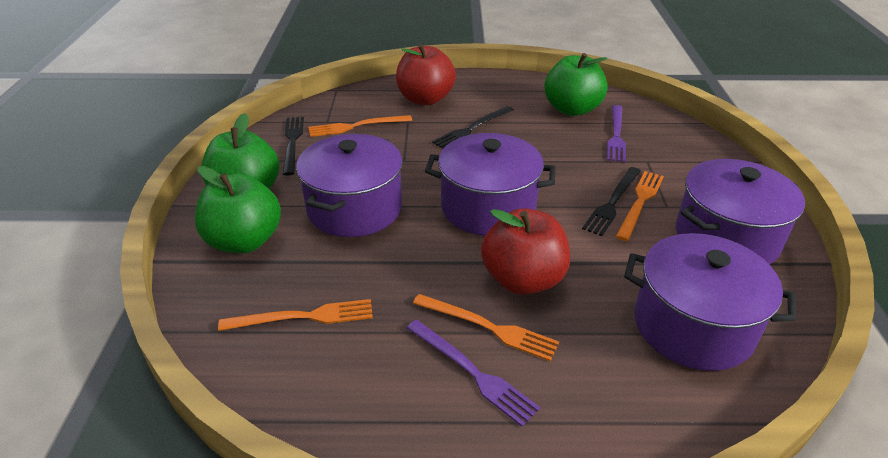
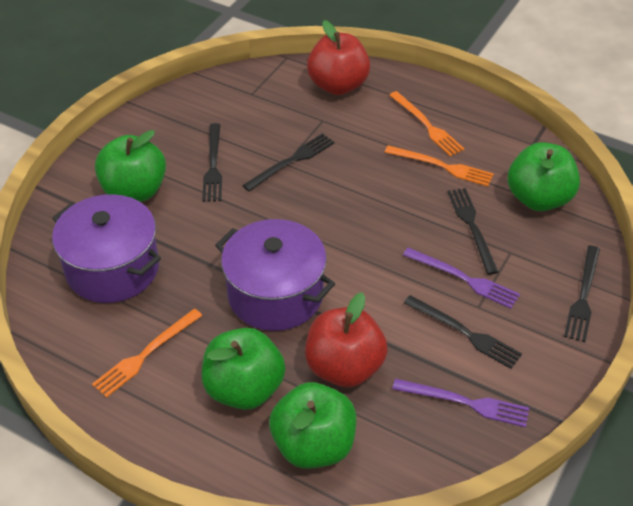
black fork: [283,117,304,176] [432,106,514,148] [582,167,641,236] = 3 -> [202,123,222,202] [242,133,335,191] [404,295,522,369] [447,188,499,275] [564,246,600,342] = 5
green apple: [195,166,281,253] [202,113,280,189] [544,53,608,116] = 3 -> [95,130,166,202] [201,328,285,410] [269,382,357,469] [508,142,580,211] = 4
orange fork: [218,299,373,331] [309,115,412,137] [413,294,559,361] [616,171,664,241] = 4 -> [92,309,202,398] [385,145,494,187] [389,91,464,156] = 3
purple pot: [296,134,403,237] [425,133,556,236] [624,233,796,371] [676,159,805,265] = 4 -> [52,194,161,303] [215,219,335,331] = 2

